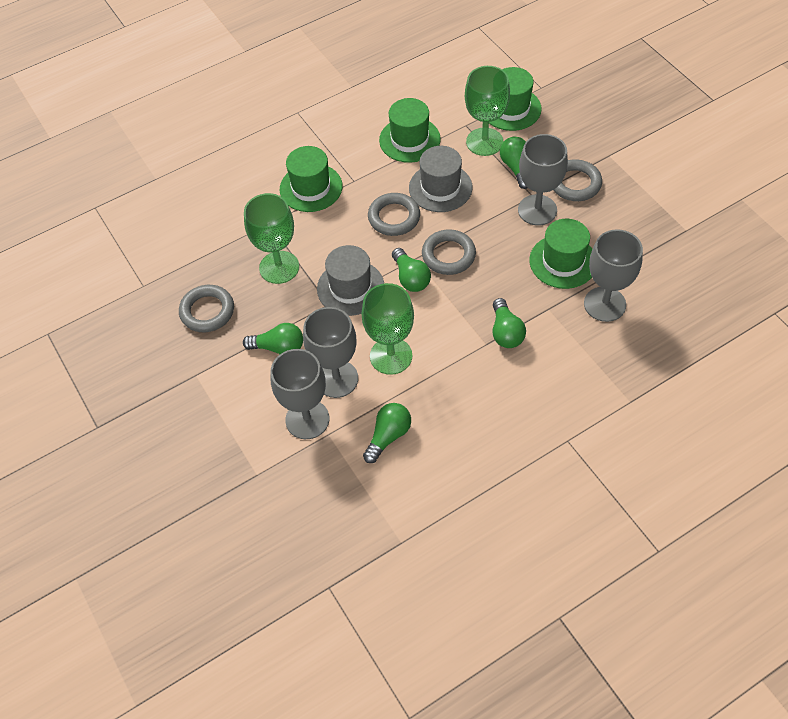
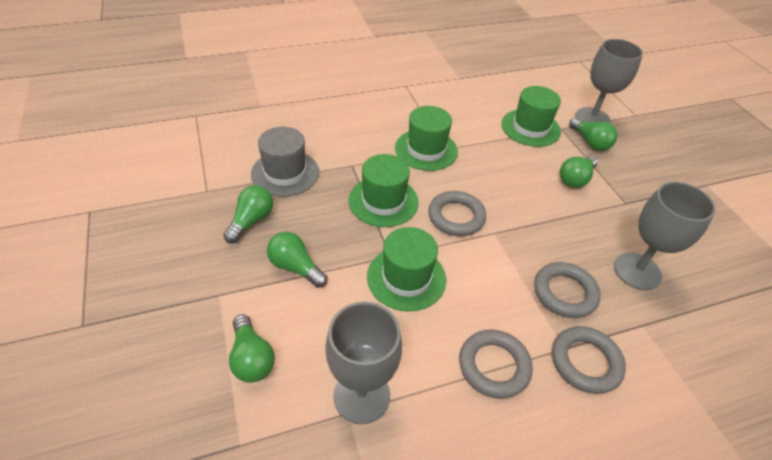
green goblet: [244,193,299,284] [362,283,414,375] [465,66,510,156] = 3 -> none = 0
grey goblet: [271,349,329,439] [303,307,358,398] [518,134,568,225] [584,229,643,322] = 4 -> [325,302,402,424] [575,39,643,123] [614,182,716,290] = 3
grey hat: [317,245,384,316] [409,146,473,212] = 2 -> [251,127,319,197] = 1

